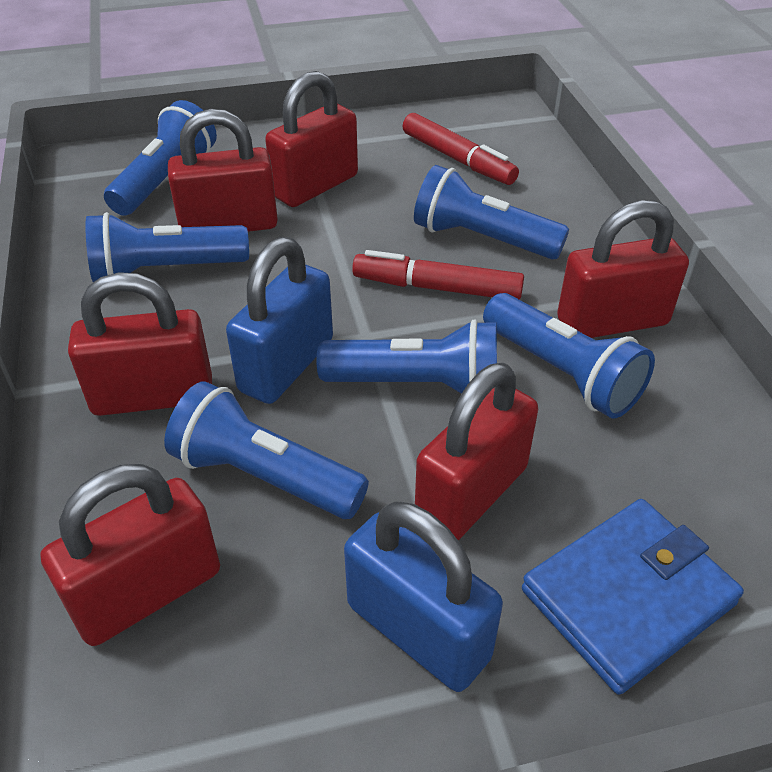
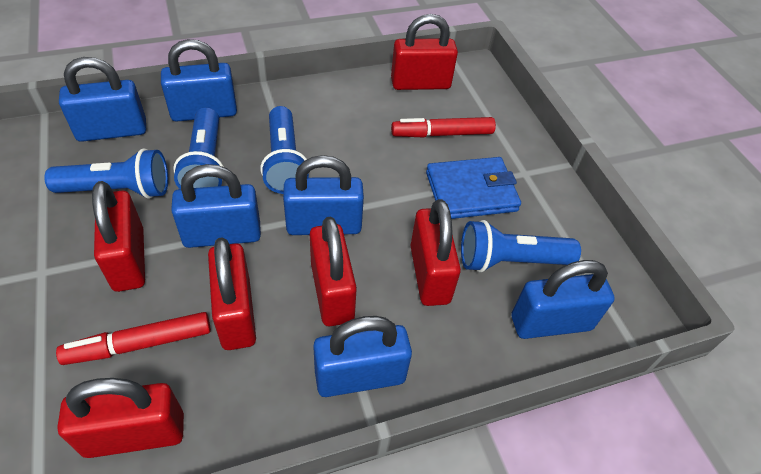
blue flashlight: [85,212,249,282] [104,100,217,216] [164,381,369,519] [317,319,497,394] [414,165,569,259] [483,293,655,419] = 6 -> [44,149,168,199] [173,107,224,189] [260,106,309,194] [461,220,581,272] = 4
blue padlock: [226,237,333,404] [344,502,503,692] = 2 -> [59,57,146,142] [161,39,237,122] [171,164,261,248] [283,155,364,235] [313,316,412,397] [512,260,615,339] = 6

